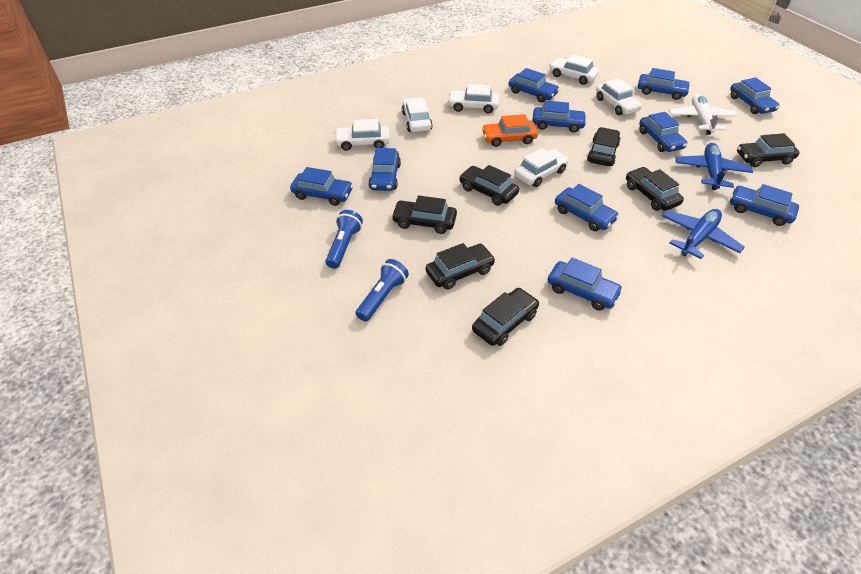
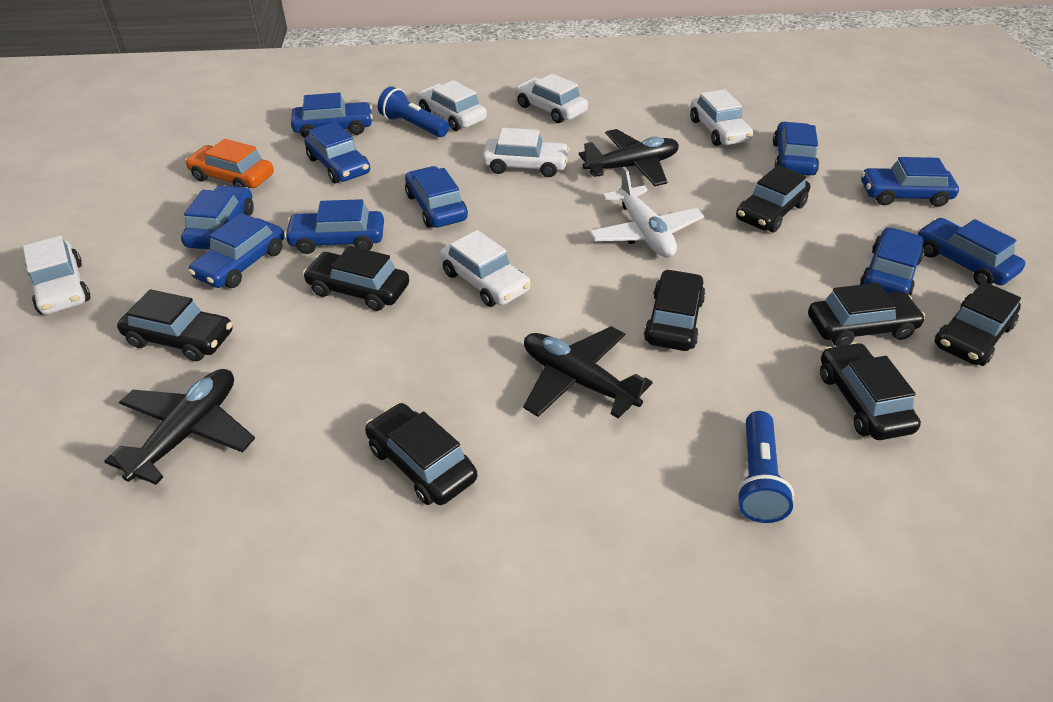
black car: [391,195,457,234] [426,243,496,290] [459,165,519,206] [472,288,539,346] [587,127,621,166] [626,167,684,211] [737,133,800,167] = 7 -> [117,289,233,361] [303,246,409,311] [365,403,477,505] [644,269,705,351] [736,165,810,233] [808,283,926,347] [820,342,921,440] [934,281,1021,366] = 8
black plane: none = 0 -> [104,369,255,485] [523,326,653,419] [579,129,679,186] = 3
blue plane: [662,209,745,259] [675,143,753,190] = 2 -> none = 0

